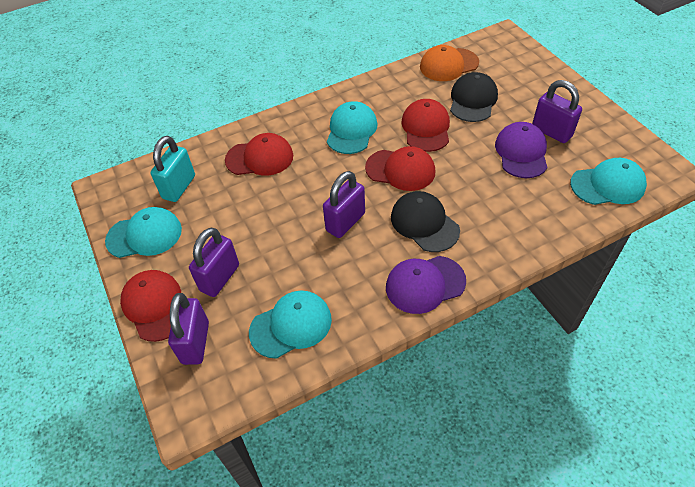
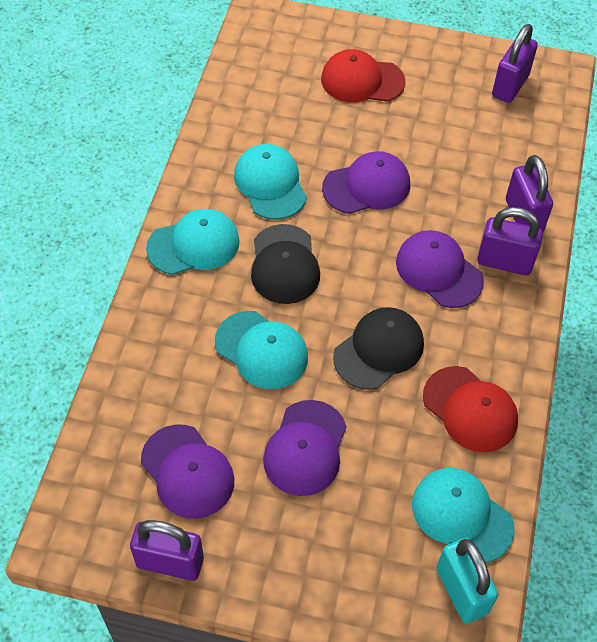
orange cap: [420,45,479,81] = 1 -> none = 0
purple cap: [386,256,466,314] [495,122,547,178] = 2 -> [141,424,234,519] [263,400,347,496] [322,151,410,214] [396,230,484,308] = 4
red cap: [120,270,181,342] [225,133,293,176] [365,146,435,191] [401,99,450,152] = 4 -> [321,49,406,102] [423,366,518,452] = 2

